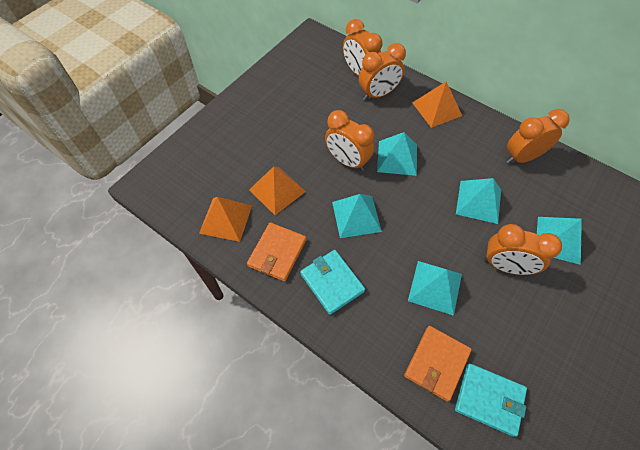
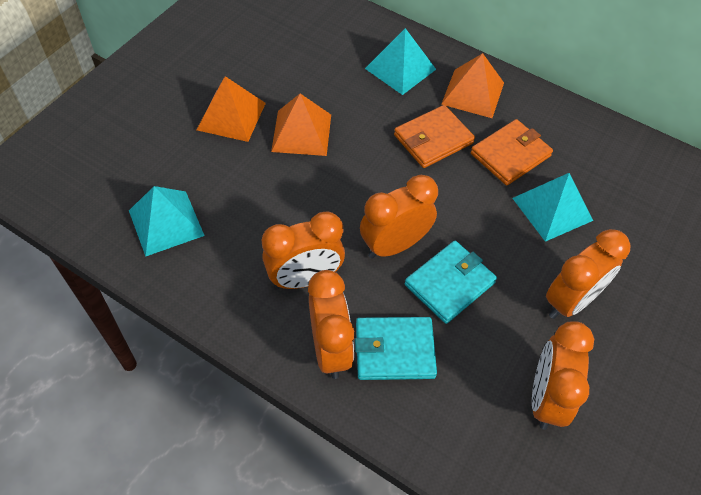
turquoise pyramid: [332,194,382,238] [377,132,417,176] [408,261,462,316] [456,178,501,224] [537,217,582,265] = 5 -> [129,186,205,257] [365,28,436,95] [512,173,593,242] = 3

